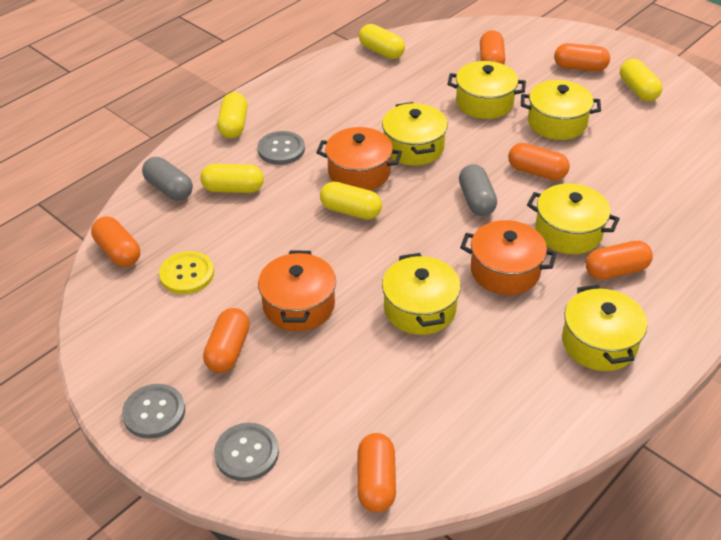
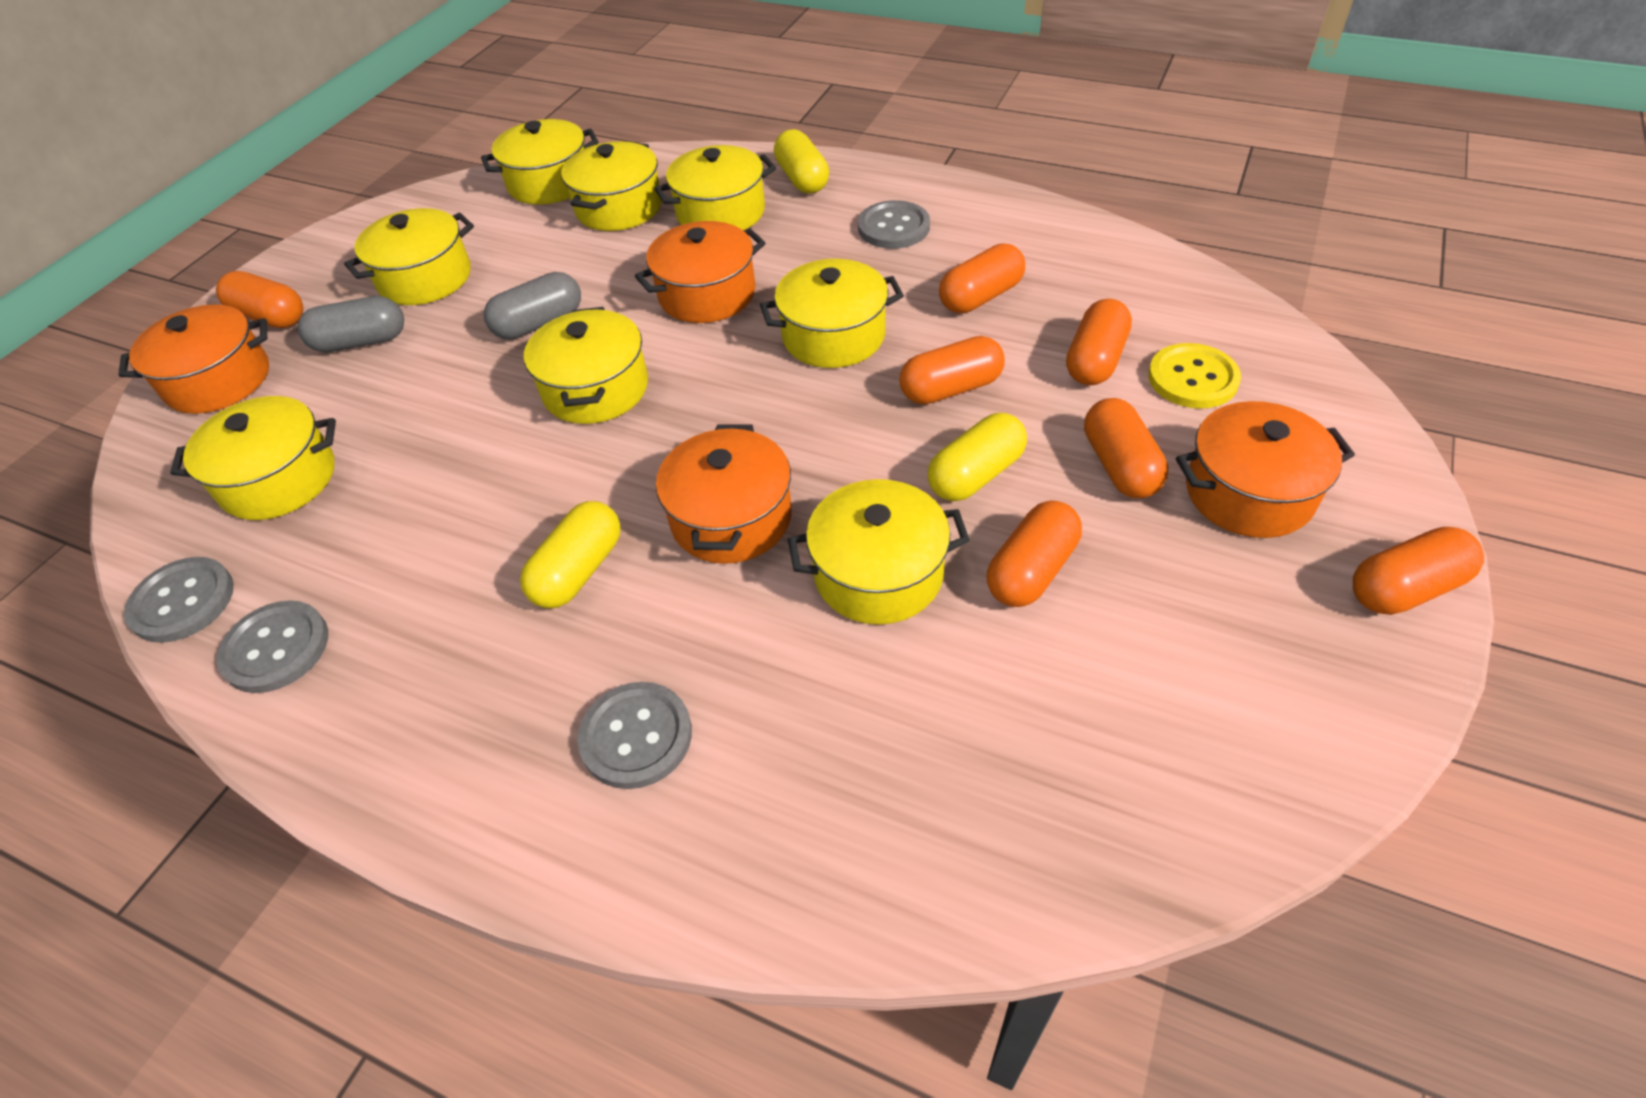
grey button: [122,384,185,439] [214,423,279,481] [258,131,305,165] = 3 -> [124,557,234,643] [216,600,328,693] [577,682,692,789] [858,200,930,249] = 4
orange pot: [258,251,336,331] [316,127,402,190] [460,220,557,295] = 3 -> [118,304,269,414] [635,221,765,323] [656,424,792,564] [1176,401,1355,538] = 4
yellow capsule: [200,164,264,193] [218,92,248,138] [320,181,382,220] [359,24,405,59] [620,59,662,101] = 5 -> [520,501,621,608] [774,129,829,194] [928,413,1027,501] = 3
yellow pot: [382,102,448,166] [382,253,461,335] [448,61,526,119] [521,80,601,140] [527,183,620,254] [562,285,647,371] = 6 -> [170,396,336,520] [344,208,474,305] [481,119,599,205] [524,307,648,424] [561,141,662,231] [654,145,776,230] [760,259,904,368] [788,479,969,625] = 8

